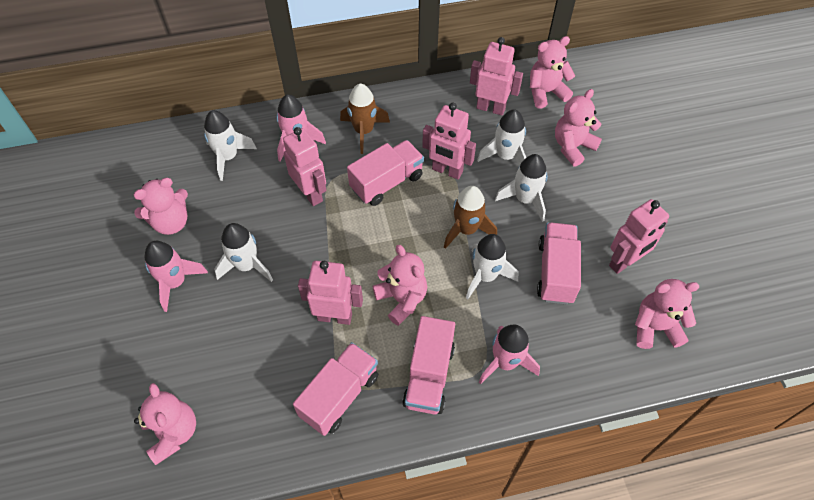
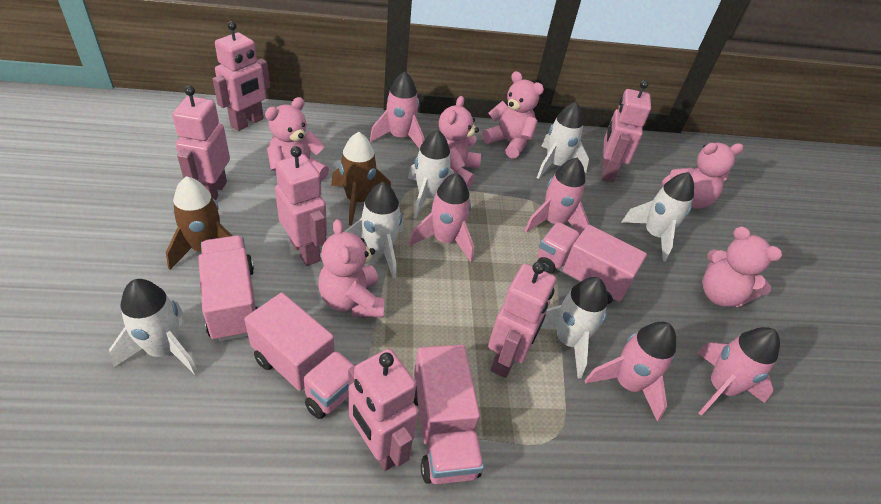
pink robot: [283,127,326,206] [298,261,363,325] [422,103,476,180] [470,37,523,116] [609,199,669,274] = 5 -> [172,85,230,201] [213,21,270,131] [275,146,327,266] [348,349,419,471] [488,262,556,378] [602,80,651,183] = 6
pink rocket: [145,241,208,312] [276,94,326,161] [479,324,540,384] = 3 -> [370,71,424,149] [409,173,474,262] [525,158,589,234] [585,322,676,422] [696,327,780,416] = 5
white rocket: [204,110,257,181] [214,223,273,282] [466,234,518,299] [477,109,526,166] [495,154,548,222] = 5 -> [109,279,199,376] [344,182,404,279] [408,130,454,219] [537,102,589,179] [541,277,608,378] [621,172,694,261] = 6

